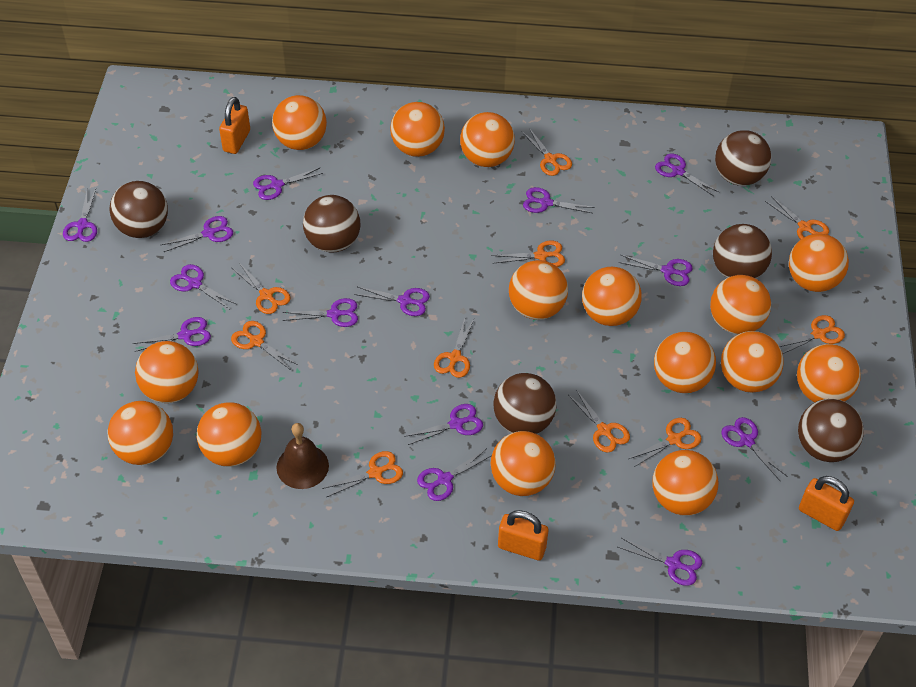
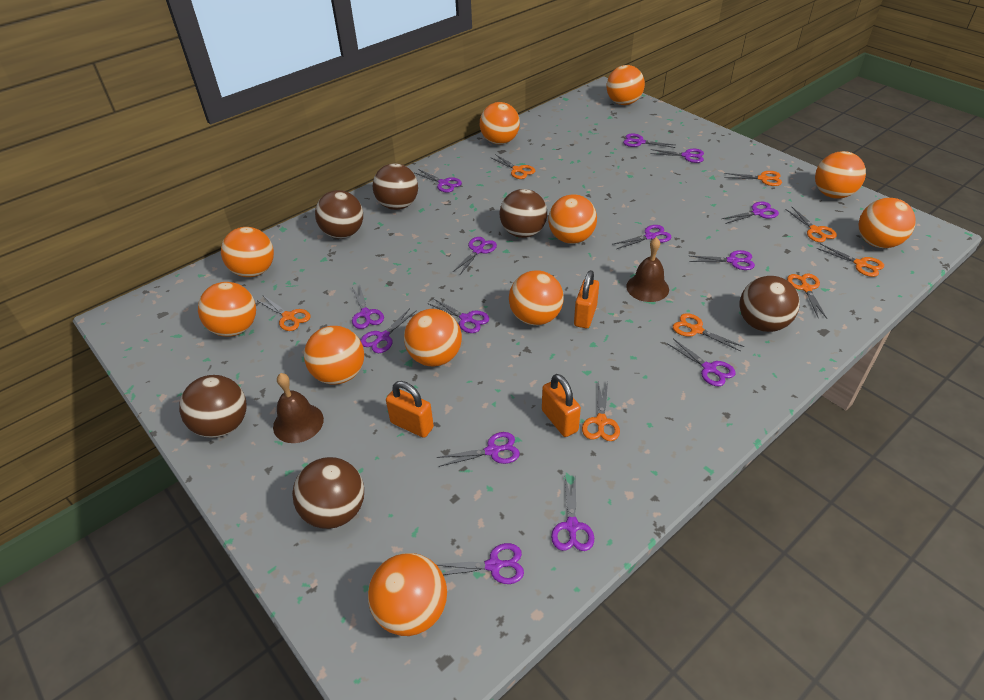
brown bell: [277,423,329,489] = 1 -> [273,373,324,443] [626,237,669,302] = 2
orange ball: [108,401,173,465] [135,341,199,403] [197,402,262,467] [272,95,327,150] [390,102,445,157] [460,112,515,167] [491,431,556,496] [509,260,568,320] [582,267,642,326] [652,450,718,516] [654,332,716,393] [710,275,771,334] [721,331,784,393] [789,234,849,292] [797,344,861,402] = 15 -> [198,282,256,337] [221,227,274,277] [304,326,364,385] [368,553,447,636] [404,309,462,366] [480,102,520,144] [509,270,564,325] [548,194,597,244] [606,65,645,105] [815,151,866,198] [859,198,916,248] = 11
orange scissors: [231,321,298,370] [232,263,291,314] [322,451,403,497] [434,319,474,378] [491,241,565,267] [521,128,572,176] [568,390,630,453] [628,418,702,467] [765,196,829,239] [779,315,845,354] = 10 -> [256,296,311,331] [490,154,535,179] [582,381,620,441] [673,313,744,352] [724,171,782,186] [785,207,837,242] [787,273,827,319] [816,244,884,277] = 8

